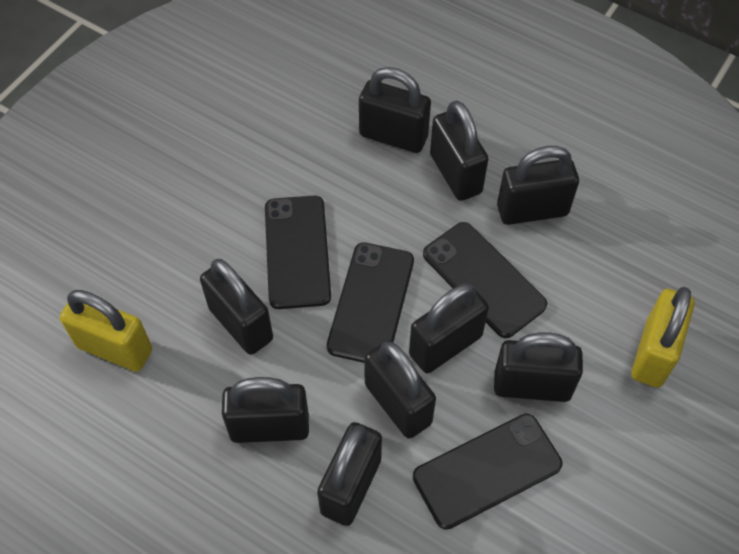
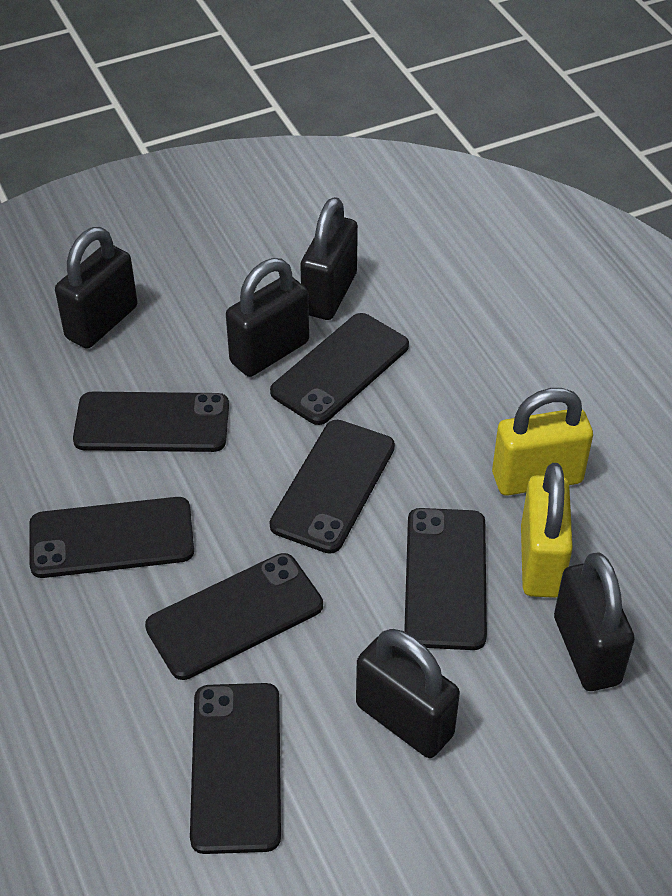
black padlock: [200,259,273,355] [222,377,309,443] [317,422,382,526] [359,67,431,153] [364,341,436,439] [409,284,489,373] [430,100,488,201] [494,333,583,402] [497,146,579,225] = 9 -> [55,227,137,349] [226,258,309,377] [300,197,358,320] [356,629,460,758] [554,552,635,691] = 5
black phone: [265,196,331,309] [327,242,414,363] [413,413,562,530] [423,222,547,338] = 4 -> [29,497,194,578] [73,392,229,452] [145,553,323,680] [190,683,281,854] [270,313,409,425] [270,420,395,554] [404,508,487,650] = 7

